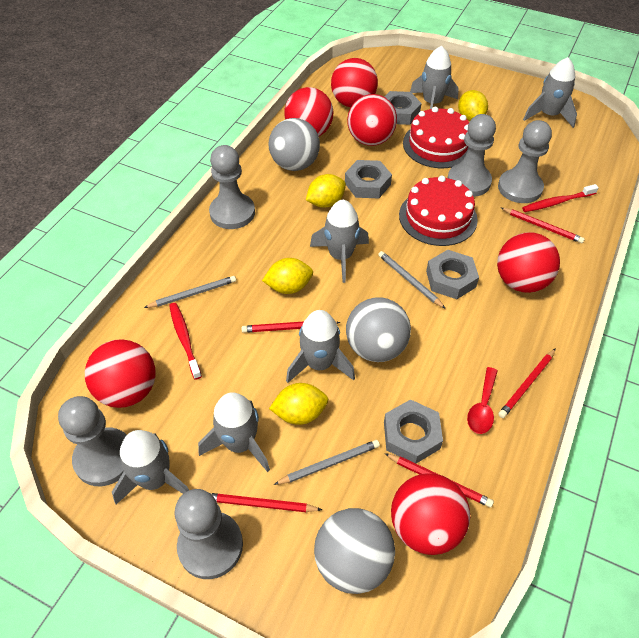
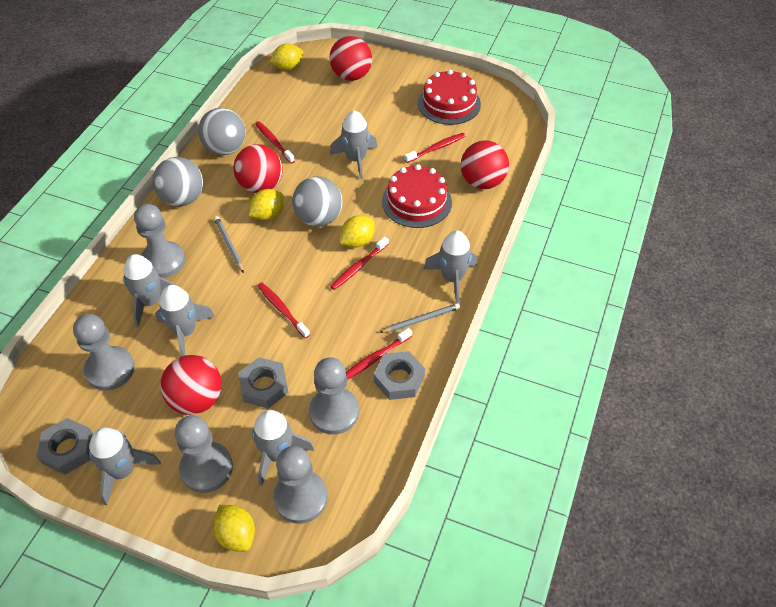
grey nut: [345,160,392,199] [384,91,422,125] [384,399,443,463] [426,250,479,299] = 4 -> [37,418,93,475] [238,357,289,409] [374,351,425,400] = 3
grey pencil: [144,276,236,308] [274,440,380,485] [378,251,446,309] = 3 -> [214,216,244,273] [379,303,460,333] = 2
red ball: [85,339,156,408] [284,87,333,136] [331,58,378,107] [347,94,397,146] [391,473,470,555] [497,232,560,293] = 6 -> [160,355,222,415] [234,144,283,193] [329,36,372,81] [461,140,509,189] = 4
red pencil: [210,493,322,512] [241,321,340,333] [384,453,494,508] [498,348,556,418] [501,208,585,243] = 5 -> none = 0
red spoon: [467,367,498,434] = 1 -> none = 0
red toothbrush: [169,303,202,380] [522,184,599,212] = 2 -> [255,121,295,164] [258,282,310,338] [330,237,389,290] [346,328,412,380] [404,133,465,163] = 5

